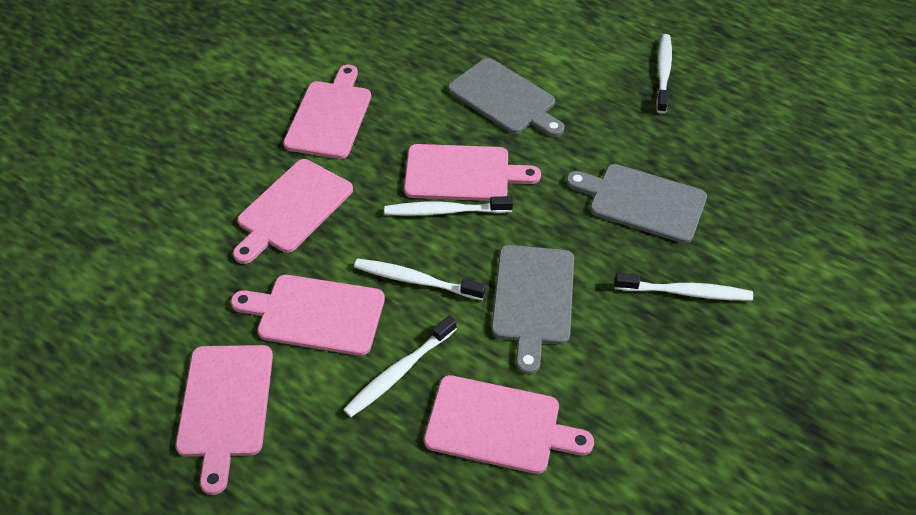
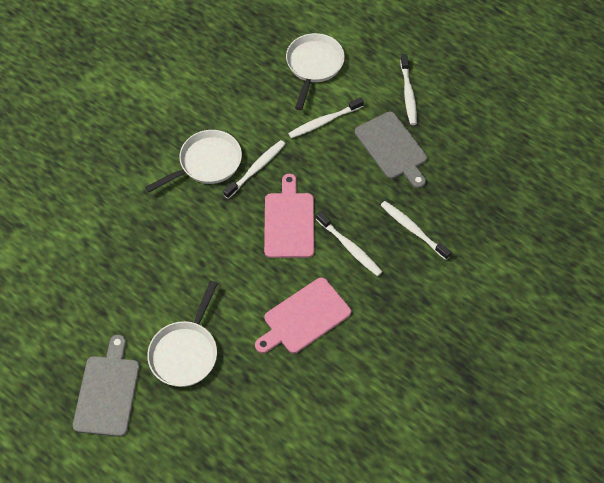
grey cutting board: [448,58,564,137] [491,245,574,374] [566,164,707,243] = 3 -> [73,335,140,437] [355,112,427,188] = 2
pink cutting board: [175,345,273,495] [231,275,385,356] [233,159,353,264] [283,65,371,159] [404,144,541,201] [424,375,594,474] = 6 -> [255,278,351,353] [264,174,314,258] = 2
white pan: none = 0 -> [145,130,242,193] [147,281,218,387] [286,33,345,110] = 3

